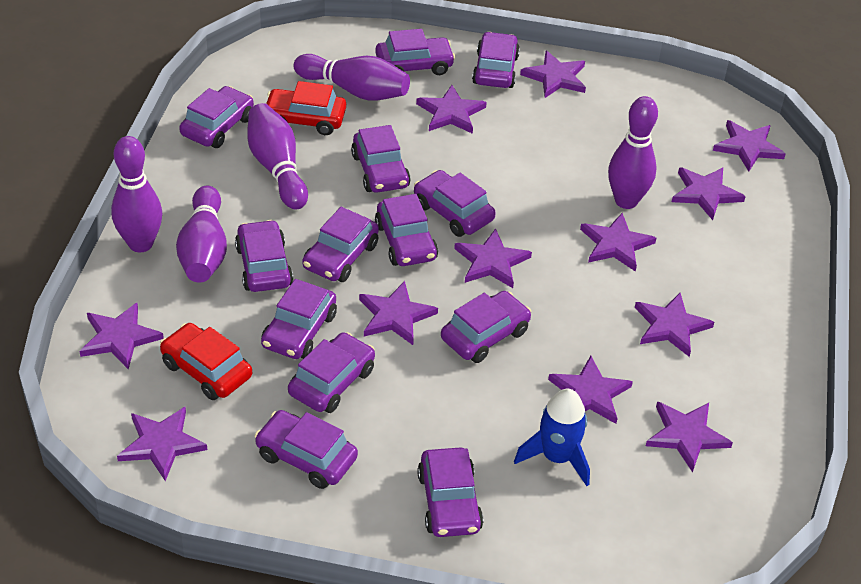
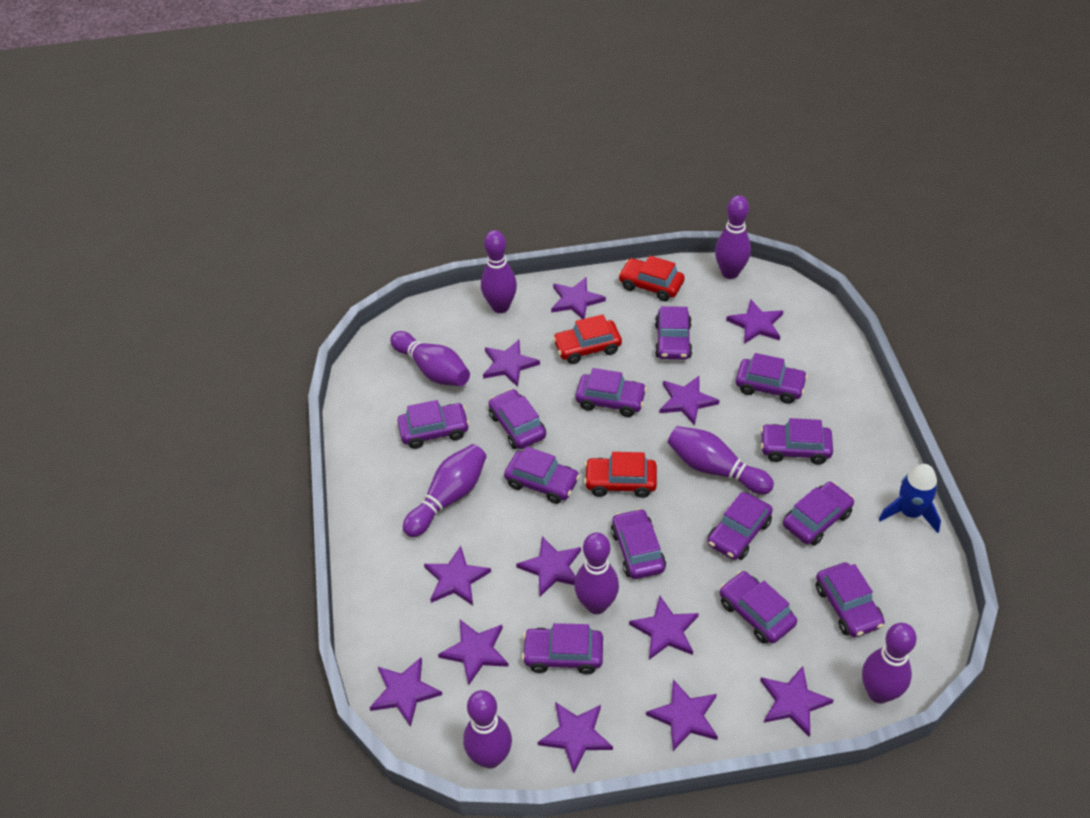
purple bowling pin: [111,136,162,252] [176,185,227,283] [247,103,308,209] [294,54,410,101] [608,96,658,209] = 5 -> [390,331,470,386] [403,444,487,537] [463,690,512,769] [481,230,517,313] [574,532,619,614] [667,426,774,494] [715,195,751,279] [862,623,917,704] = 8
red car: [160,323,252,400] [266,81,346,135] = 2 -> [553,314,622,364] [584,452,657,498] [618,256,685,301] = 3

